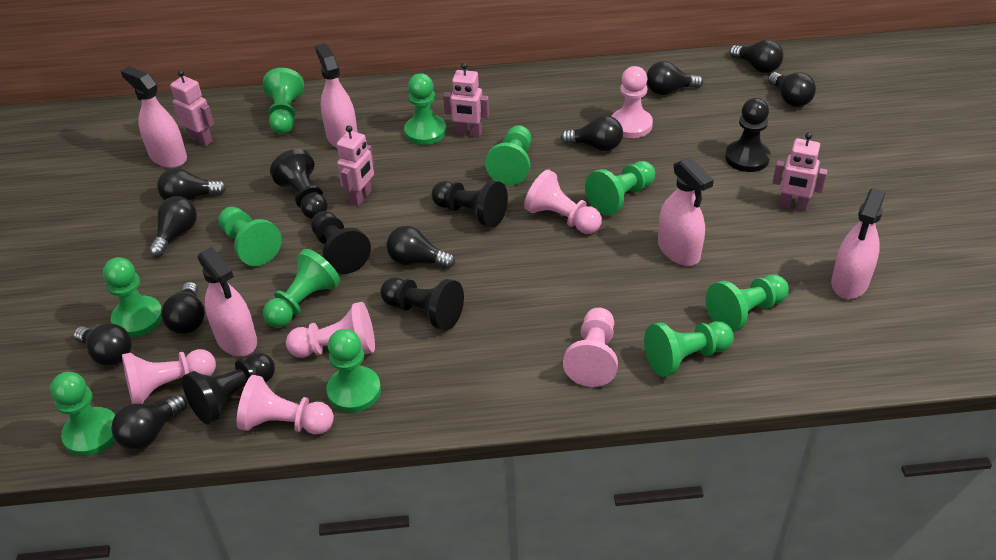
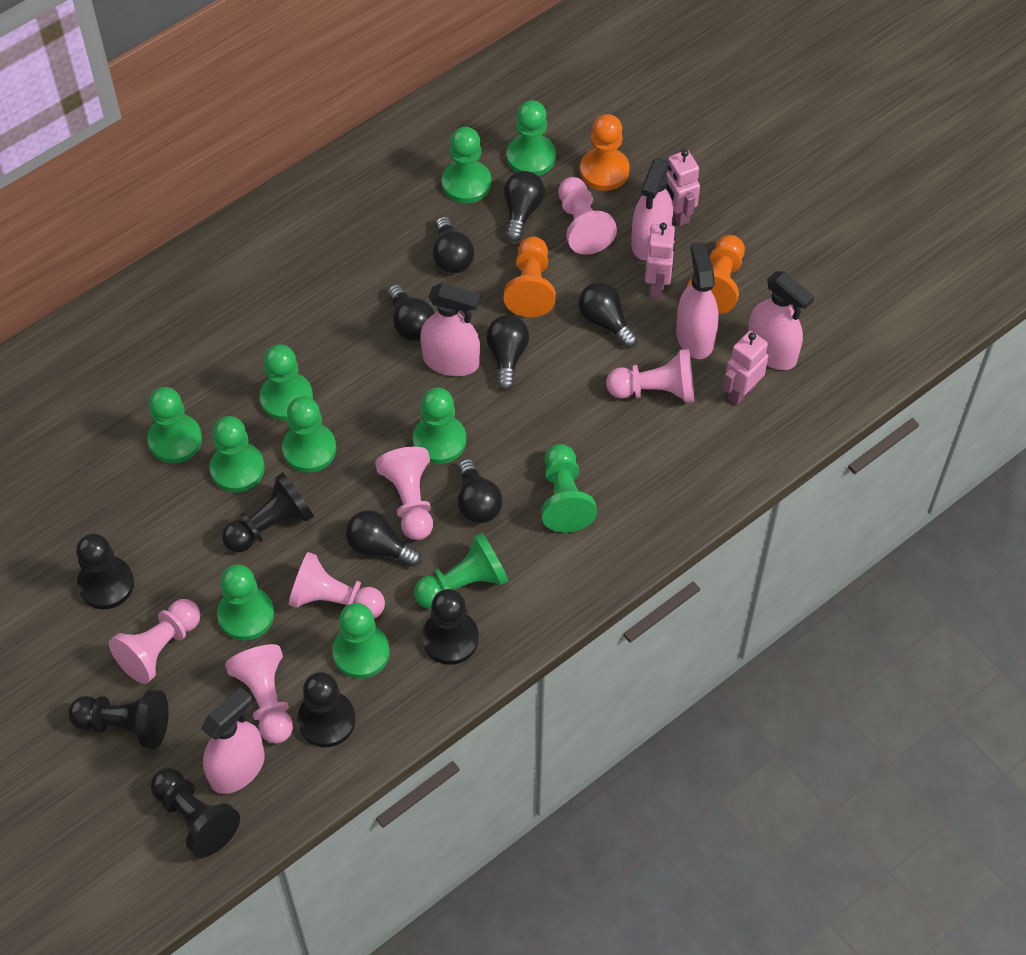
black light bulb: [74,323,132,366] [111,395,187,450] [149,196,197,257] [157,168,226,201] [161,282,205,334] [387,226,455,268] [561,115,623,151] [647,61,703,95] [729,40,783,73] [768,72,816,107] = 10 -> [346,510,421,567] [388,284,435,341] [433,216,475,274] [458,459,503,523] [486,315,529,391] [504,171,545,242] [578,282,638,348] = 7
orange pawn: none = 0 -> [504,236,556,317] [580,114,630,191] [687,235,745,314] = 3
pink robot: [170,70,214,146] [337,125,374,206] [443,63,489,138] [772,132,828,212] = 4 -> [645,223,676,298] [665,149,700,226] [723,331,768,405] = 3

